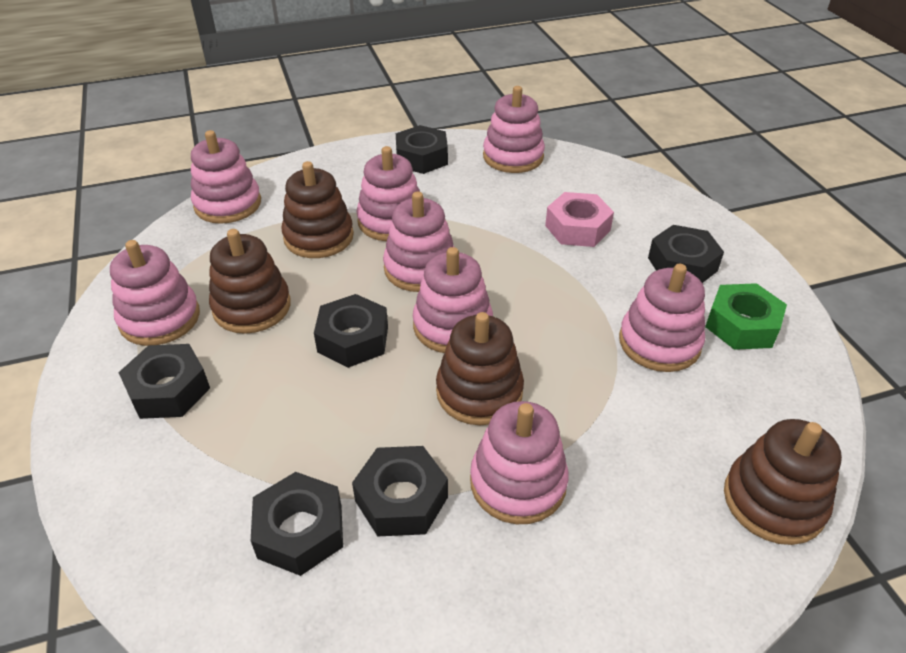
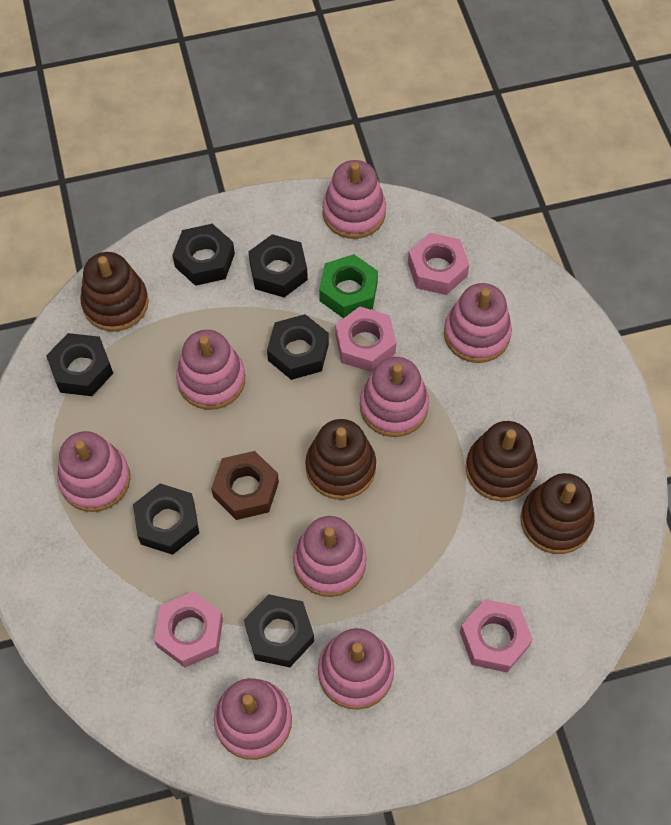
brown nut: none = 0 -> [211,451,279,520] = 1
pink nut: [545,192,614,247] = 1 -> [154,592,223,668] [335,306,396,372] [408,233,470,295] [460,599,533,672] = 4

